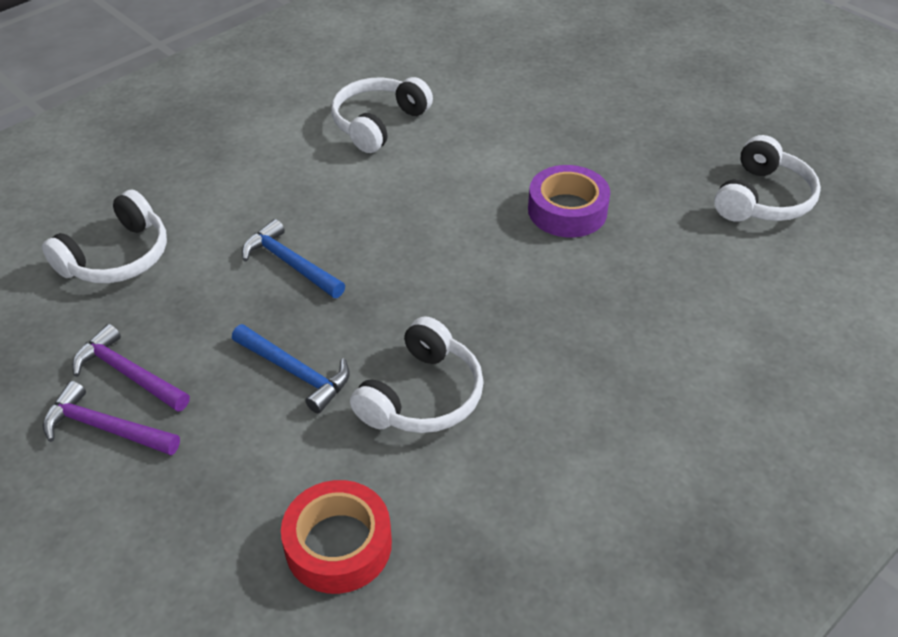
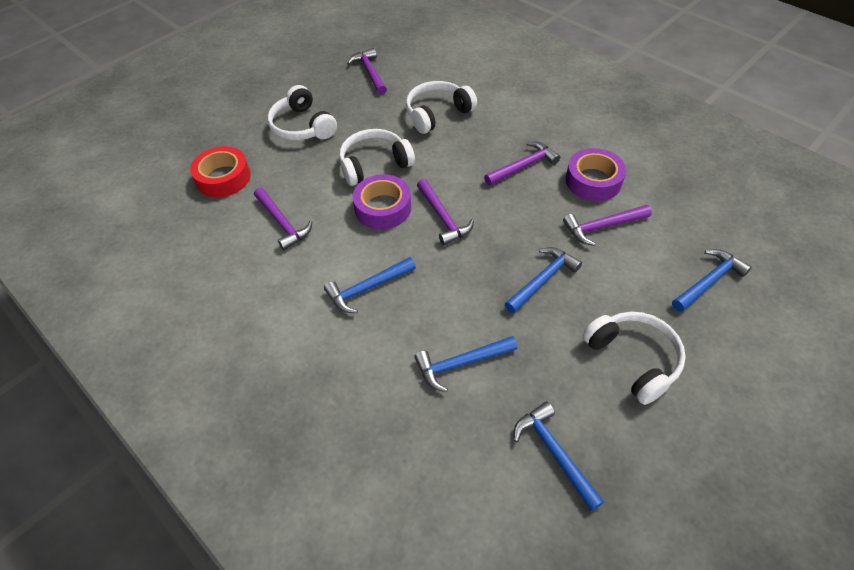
blue hammer: [232,324,350,413] [242,219,345,298] = 2 -> [324,257,416,313] [414,336,517,392] [505,247,582,313] [514,402,604,511] [672,249,752,312] = 5
purple hammer: [43,381,180,455] [72,324,190,412] = 2 -> [254,187,312,250] [347,48,387,95] [417,179,474,245] [484,142,560,186] [563,205,652,246] = 5
purple tape: [528,165,610,237] = 1 -> [353,174,411,229] [566,148,626,201] = 2

